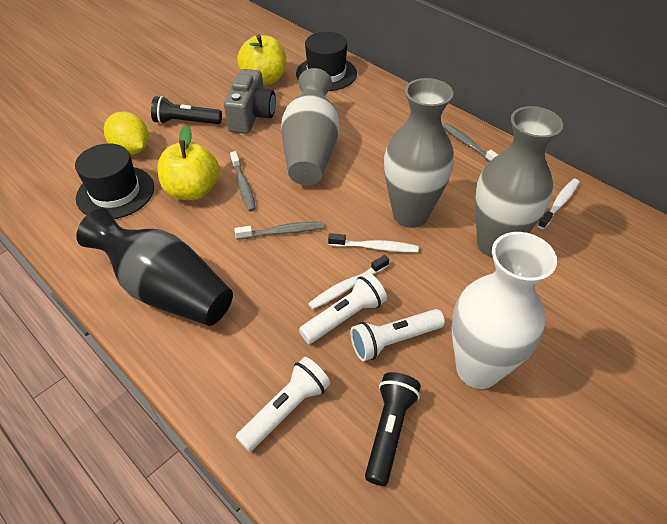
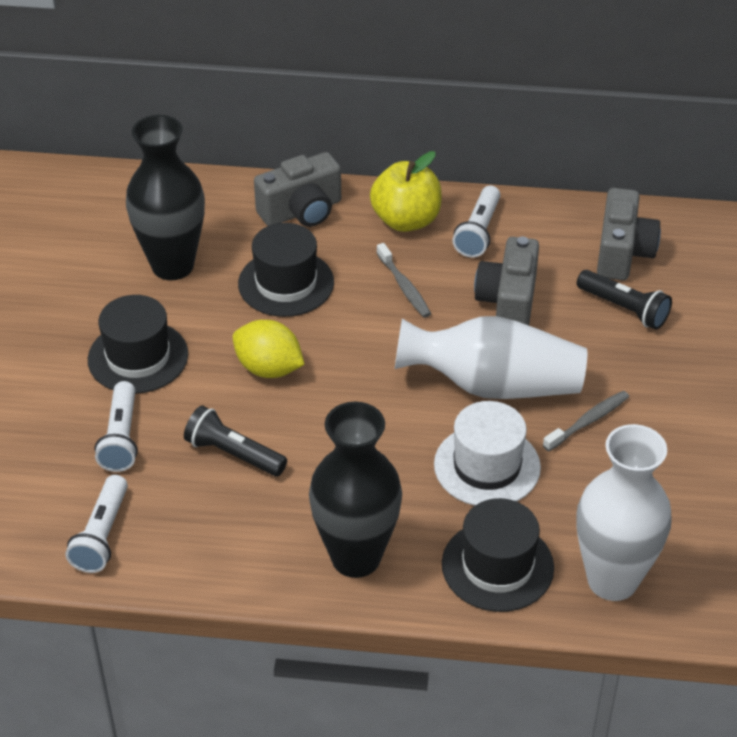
black hat: [75,143,154,219] [296,32,357,91] = 2 -> [88,295,188,394] [238,223,334,317] [442,498,554,612] = 3
black vase: [76,208,233,326] = 1 -> [126,115,205,280] [309,402,402,578] = 2
grey camera: [224,69,276,134] = 1 -> [254,152,341,227] [474,237,539,325] [597,188,661,280] = 3
grey toothbrush: [230,151,256,212] [234,222,324,240] [442,123,498,162] = 3 -> [377,243,431,318] [543,391,629,451] = 2
grey vase: [281,68,340,185] [384,78,454,228] [475,106,563,258] = 3 -> none = 0
white hat: none = 0 -> [434,401,541,506] = 1
white toothbrush: [308,255,389,310] [328,233,419,252] [537,179,580,229] = 3 -> none = 0
white vase: [452,232,557,389] = 1 -> [395,316,587,399] [576,424,672,601] = 2
yellow apple: [157,125,219,200] [237,34,286,86] = 2 -> [370,151,442,232] = 1

